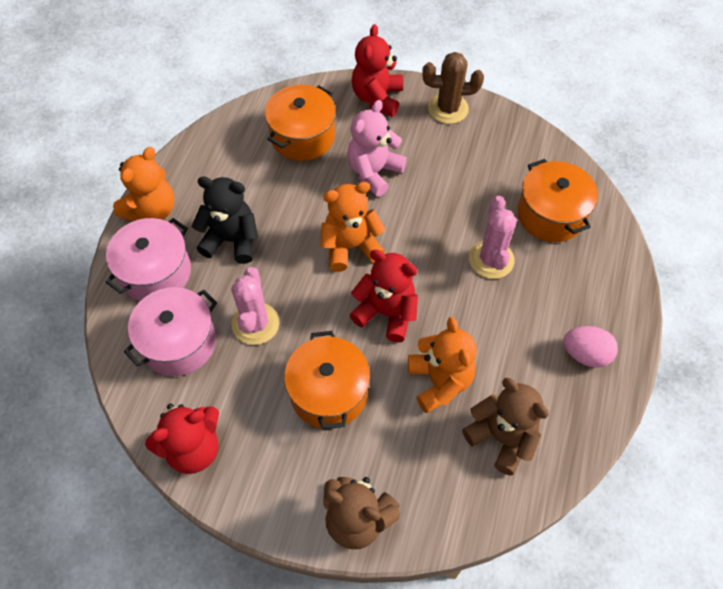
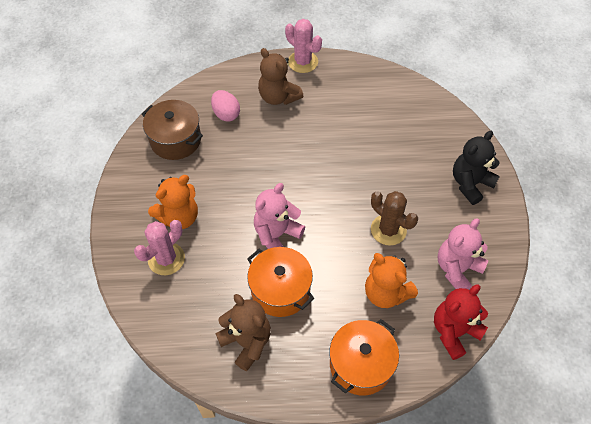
brown pot: none = 0 -> [142,100,203,160] = 1
orange pot: [265,85,336,161] [284,331,370,430] [517,159,598,242] = 3 -> [247,247,314,317] [329,319,399,395] = 2
orange teddy bear: [113,147,174,221] [320,182,386,272] [408,317,477,413] = 3 -> [148,175,198,229] [365,253,418,308] = 2
pink pot: [105,218,191,301] [124,287,217,376] = 2 -> none = 0
pink teddy bear: [347,100,407,197] = 1 -> [254,183,305,249] [438,218,488,290] = 2
red teddy bear: [145,404,219,474] [350,249,418,342] [351,24,403,117] = 3 -> [434,285,488,360] = 1

